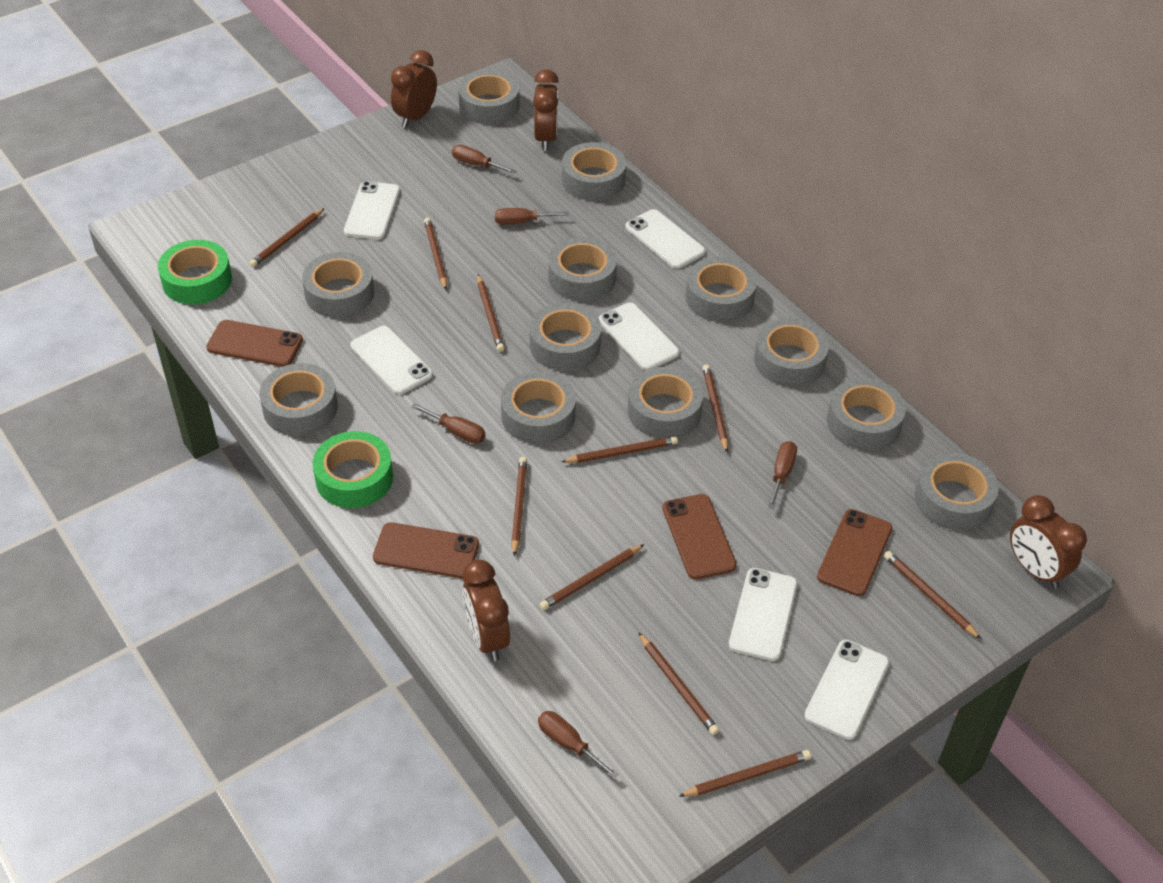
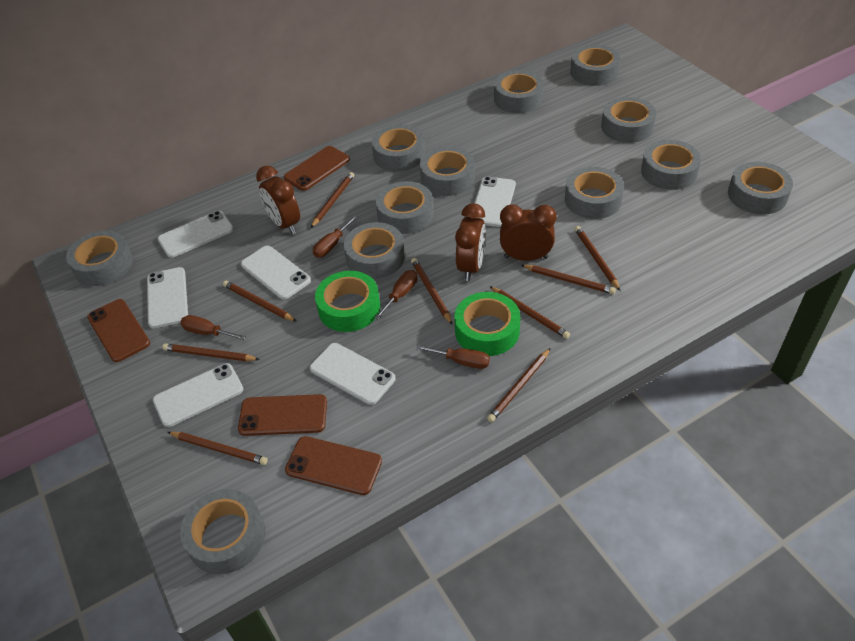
brown clock: [391,50,437,128] [462,559,510,661] [533,69,559,151] [1010,495,1087,589] = 4 -> [256,166,300,234] [455,203,486,281] [500,204,557,261] = 3
brown pencil: [249,208,325,267] [424,218,447,290] [477,274,505,352] [511,457,527,556] [540,544,645,610] [561,436,678,463] [638,632,719,735] [678,750,811,797] [703,364,728,453] [884,551,981,639] = 10 -> [162,343,260,361] [168,432,268,465] [223,281,297,322] [311,172,354,228] [411,258,452,324] [487,348,551,422] [489,286,570,339] [521,265,616,294] [575,226,621,291] = 9
brown screwdriver: [411,403,485,444] [452,145,516,174] [495,208,569,225] [538,711,619,779] [768,441,797,509] = 5 -> [180,315,246,340] [313,215,358,257] [374,270,418,320] [416,345,490,369] = 4

